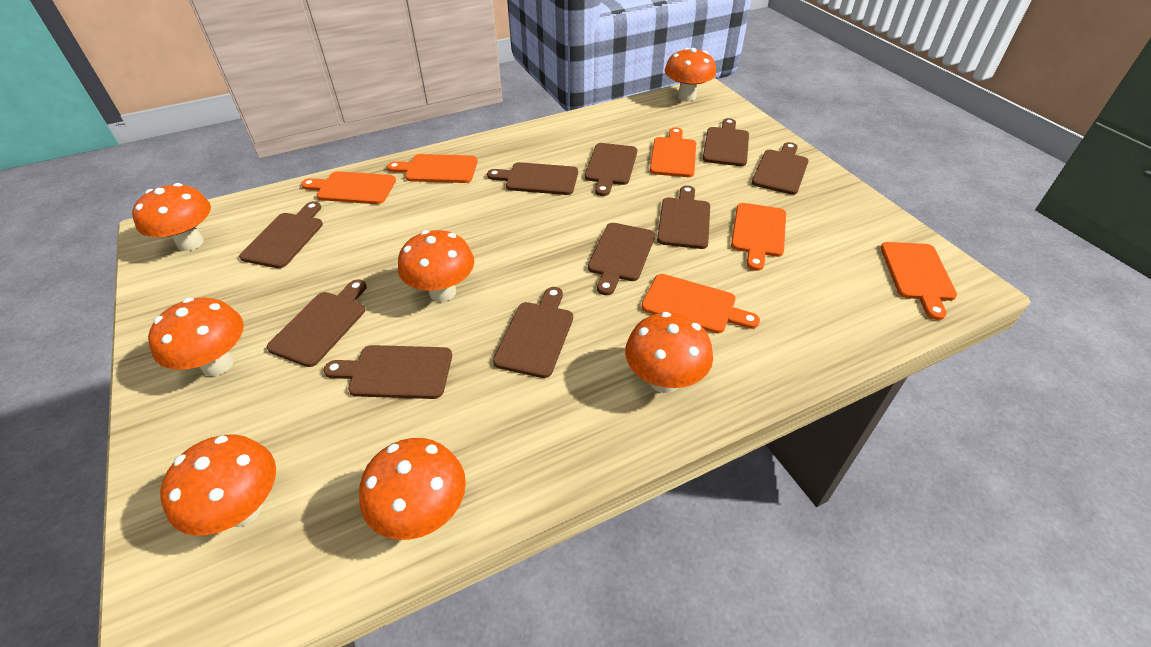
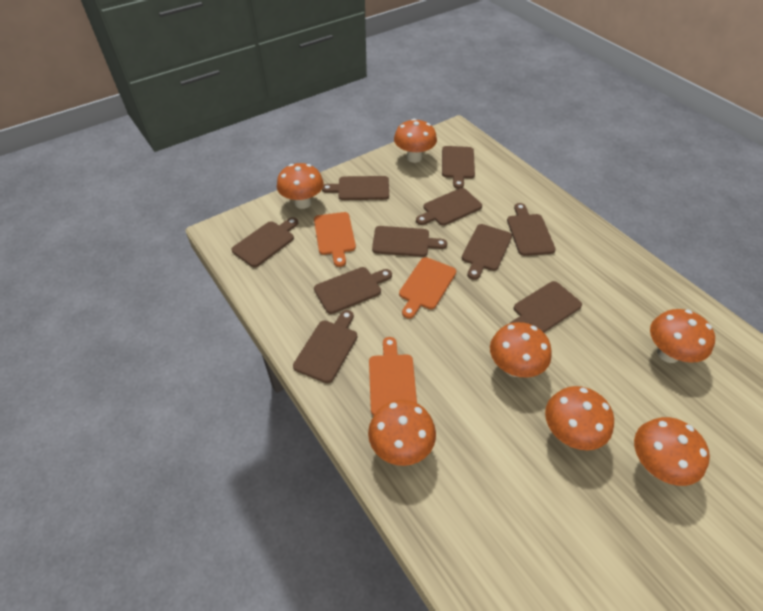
orange cutting board: [301,171,396,204] [387,154,478,183] [641,274,760,334] [650,127,696,177] [731,203,786,271] [880,242,957,320] = 6 -> [314,212,356,267] [369,337,417,416] [399,257,456,319] = 3

